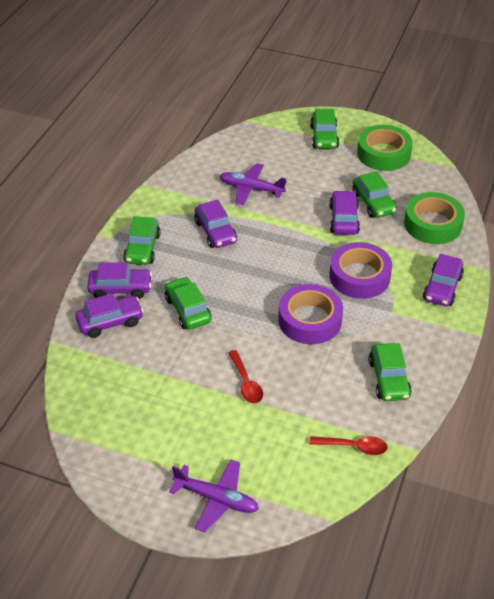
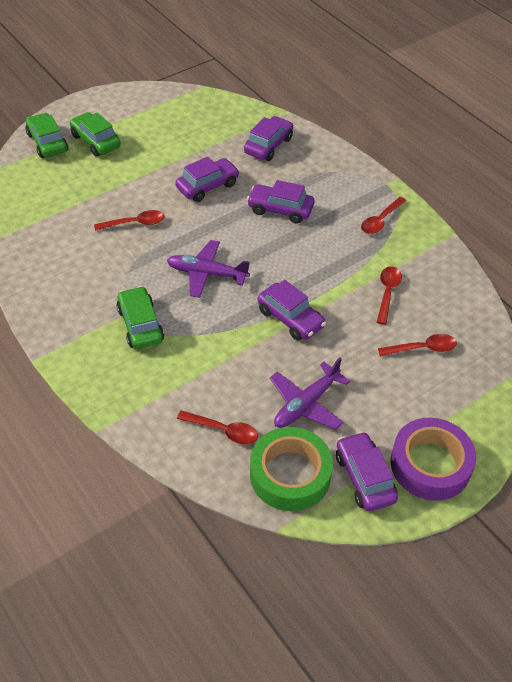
green car: [123,216,161,265] [165,276,212,330] [310,109,339,149] [352,171,397,218] [369,343,412,401] = 5 -> [26,113,68,158] [70,112,121,156] [116,286,164,349] = 3
green tape: [357,125,413,171] [404,192,465,244] = 2 -> [250,427,333,511] = 1
purple tape: [278,284,343,344] [329,242,392,299] = 2 -> [391,418,476,501] = 1
red spoon: [228,350,263,403] [309,436,388,455] = 2 -> [94,210,165,231] [177,410,258,445] [361,197,407,234] [377,266,402,325] [378,334,457,357] = 5

